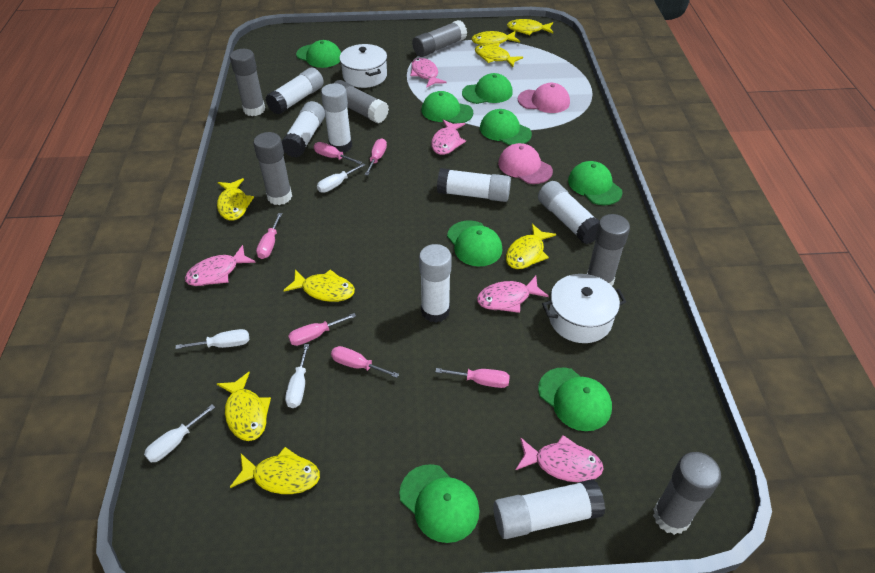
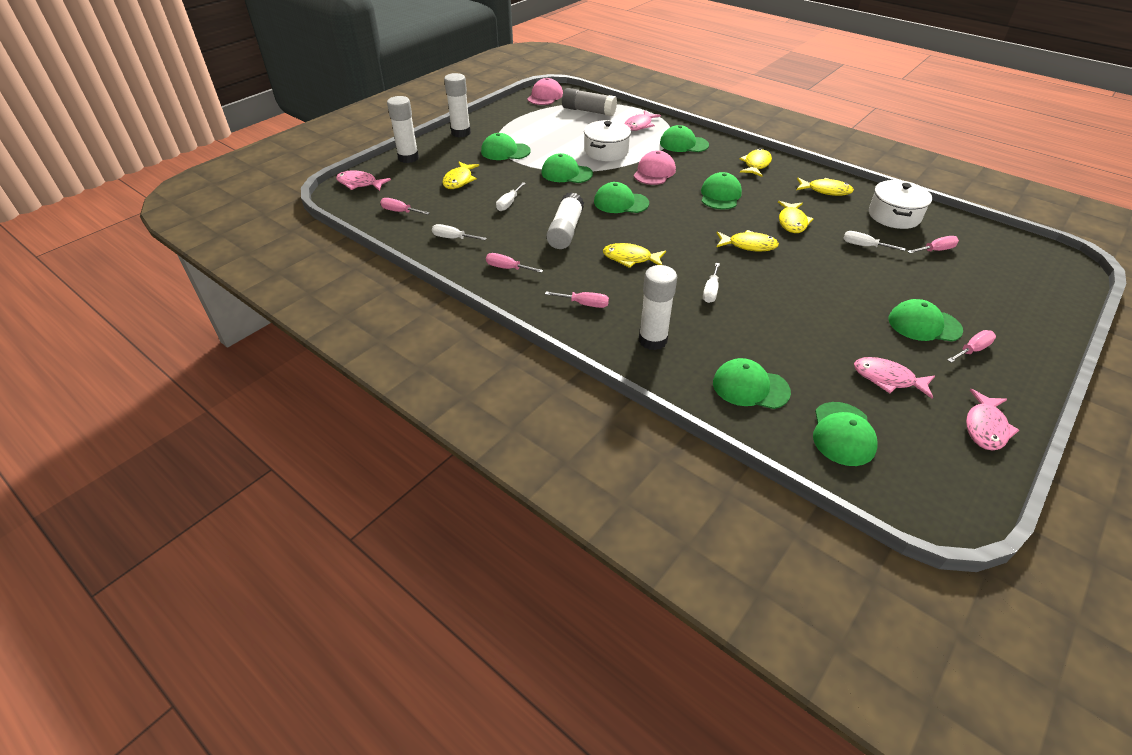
grey glue stick: [230,49,265,116] [253,132,292,205] [334,80,389,123] [412,20,467,57] [587,214,630,286] [653,452,721,535] = 6 -> [562,88,617,116] = 1
pink fish: [185,245,256,286] [410,58,447,88] [431,120,466,155] [477,276,549,313] [516,435,604,482] = 5 -> [336,170,391,191] [624,110,661,131] [854,357,935,399] [966,389,1019,451] = 4
pink screwdriver: [256,213,282,259] [288,313,356,346] [314,142,362,164] [331,346,399,378] [365,138,387,176] [435,368,510,388] = 6 -> [380,198,430,215] [486,253,543,273] [545,291,609,308] [907,236,959,253] [947,330,996,363] = 5
white glue stick: [266,68,324,115] [282,101,325,158] [321,83,352,153] [419,244,452,323] [437,168,511,202] [493,479,605,539] [538,181,599,244] = 7 -> [387,96,419,163] [444,73,471,137] [546,192,584,249] [639,265,677,350] = 4
yellow fish: [217,178,254,220] [217,372,271,441] [230,447,320,494] [283,269,355,302] [472,31,520,47] [475,44,523,67] [506,224,556,269] [507,19,553,35] = 8 -> [442,162,479,189] [603,243,666,268] [717,230,779,252] [740,149,772,177] [778,201,813,233] [797,178,854,196] = 6

